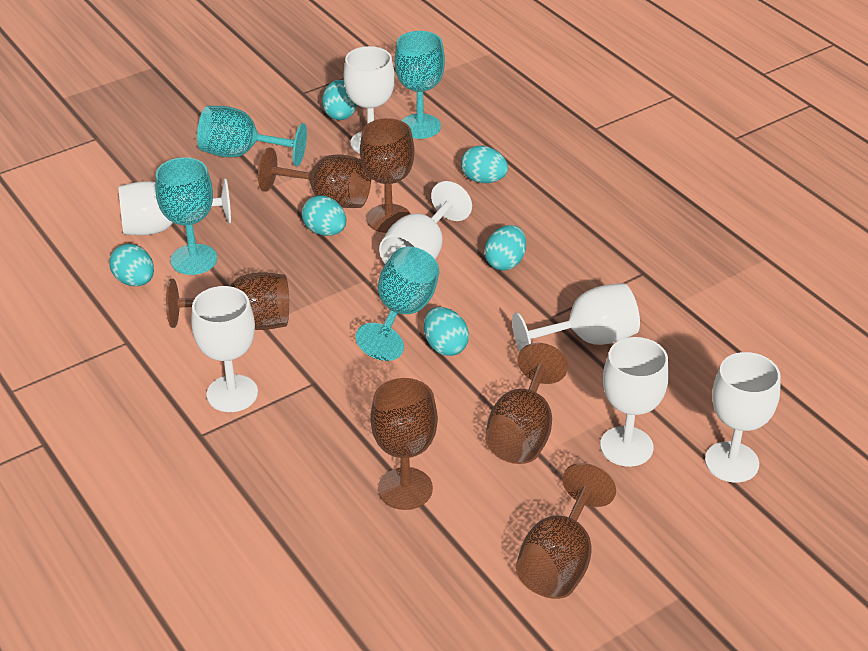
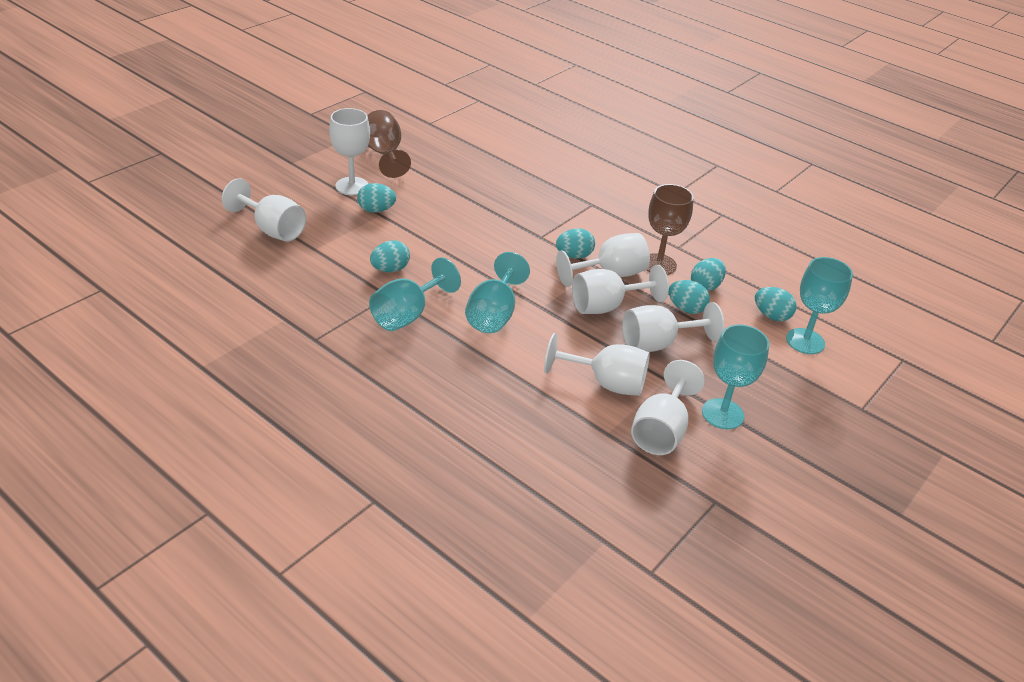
brown goblet: [166,272,289,330] [258,147,371,208] [360,118,415,233] [370,378,438,510] [485,343,568,464] [516,463,616,599] = 6 -> [367,110,411,178] [646,184,693,275] = 2

